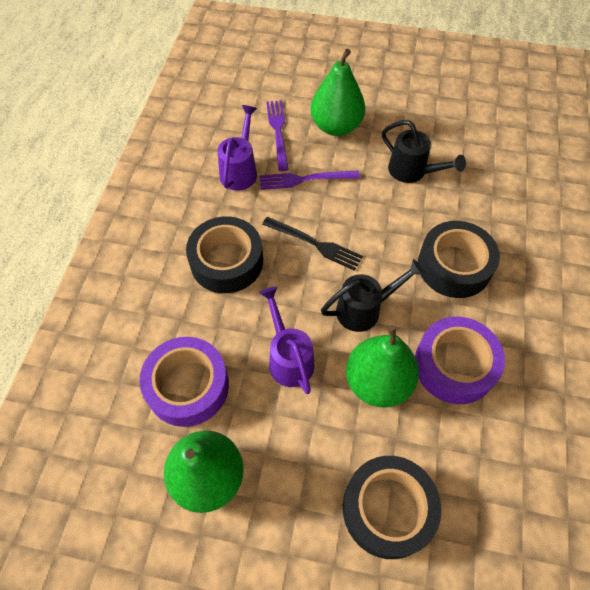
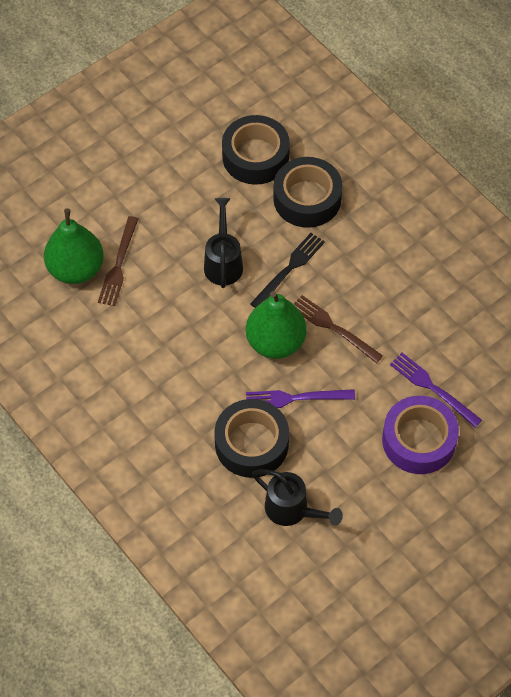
brown fork: none = 0 -> [98,216,138,306] [294,295,383,363] = 2
green pear: [164,431,244,513] [310,49,365,136] [346,325,419,408] = 3 -> [44,209,104,284] [246,291,307,359] = 2
purple tape: [139,337,229,427] [415,317,505,404] = 2 -> [382,396,459,474] = 1
purple watering can: [218,105,257,191] [259,287,315,394] = 2 -> none = 0

